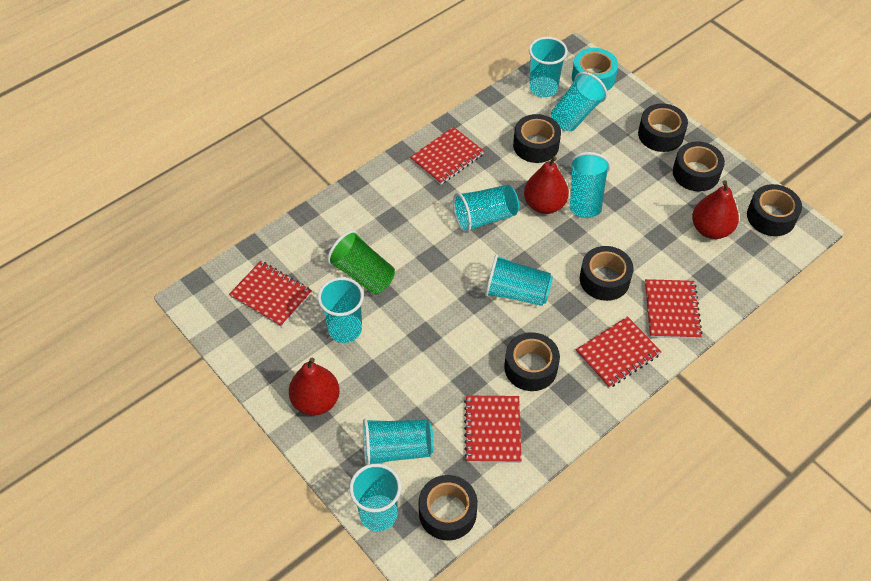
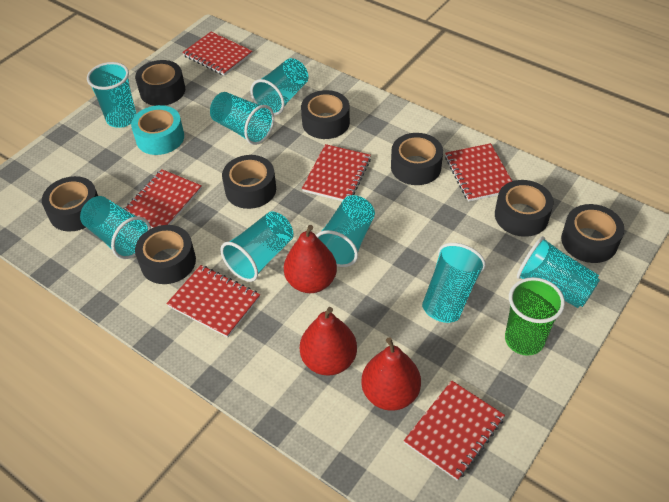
black tape: [419,475,478,541] [504,332,560,391] [513,114,561,163] [580,246,634,301] [638,104,688,152] [673,141,725,192] [747,184,802,236] = 7 -> [42,176,98,231] [135,60,185,106] [135,225,196,284] [222,155,276,209] [301,90,350,139] [391,133,443,185] [495,180,553,237] [561,204,624,263] = 8
red notebook: [229,261,312,327] [410,127,484,185] [464,396,522,463] [576,316,661,388] [645,279,702,339] = 5 -> [123,169,202,228] [166,265,260,338] [182,32,253,76] [302,144,371,201] [404,381,505,481] [445,143,512,202] = 6

